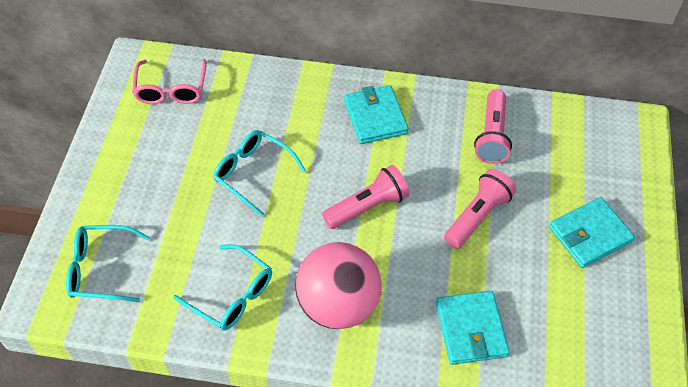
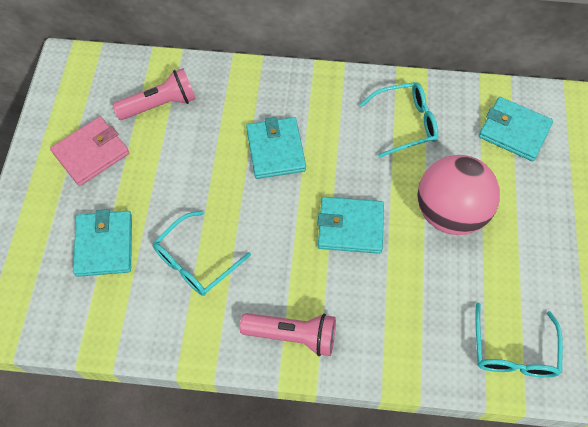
pink flashlight: [322,165,410,229] [444,169,516,249] [474,89,512,164] = 3 -> [113,68,196,120] [240,313,336,356] = 2
pink glasses: [132,59,207,104] = 1 -> none = 0
pink wallet: none = 0 -> [50,117,129,186] = 1
turquoise wallet: [344,85,409,144] [436,291,510,365] [549,197,635,268] = 3 -> [73,209,132,277] [246,117,306,179] [317,197,384,254] [478,97,553,161] = 4

